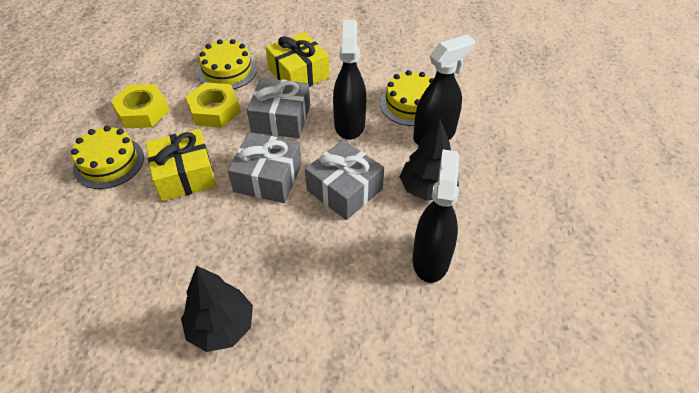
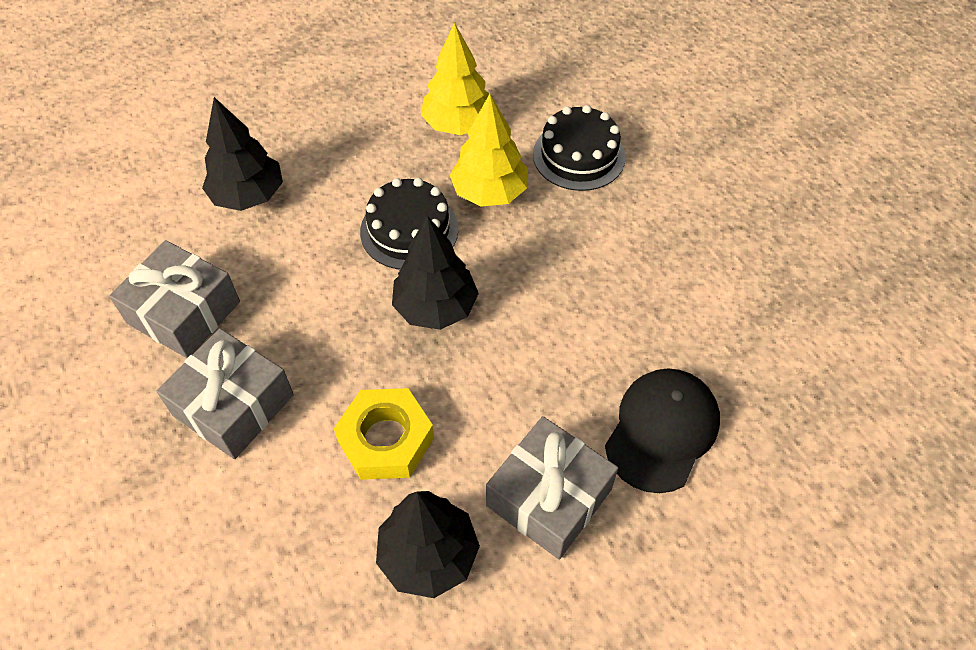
black cake: none = 0 -> [360,178,458,269] [533,105,625,191] = 2
black cap: none = 0 -> [605,369,720,493] = 1
black spray bottle: [333,20,366,140] [413,34,475,145] [413,149,459,283] = 3 -> none = 0
black tree: [181,266,253,352] [400,118,459,201] = 2 -> [202,97,283,211] [376,491,480,598] [392,216,479,330] = 3
yellow cake: [71,126,144,189] [197,39,257,89] [380,70,434,126] = 3 -> none = 0
yellow gift: [145,129,216,201] [266,32,330,87] = 2 -> none = 0
yellow nut: [111,84,169,129] [186,82,241,128] = 2 -> [334,388,434,480] = 1
yellow tree: none = 0 -> [421,23,489,135] [450,94,528,207] = 2

